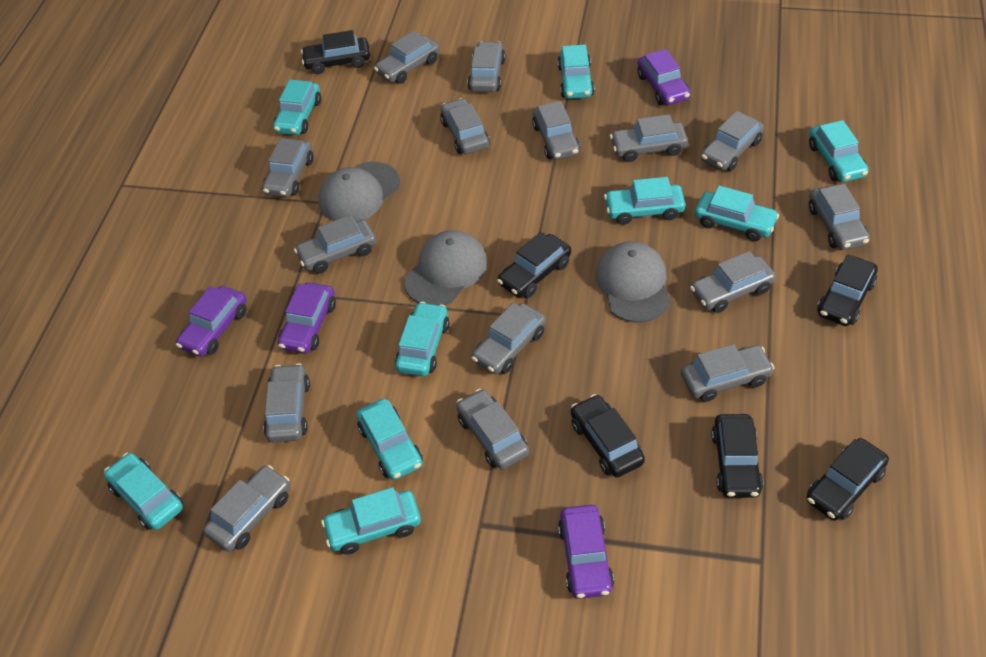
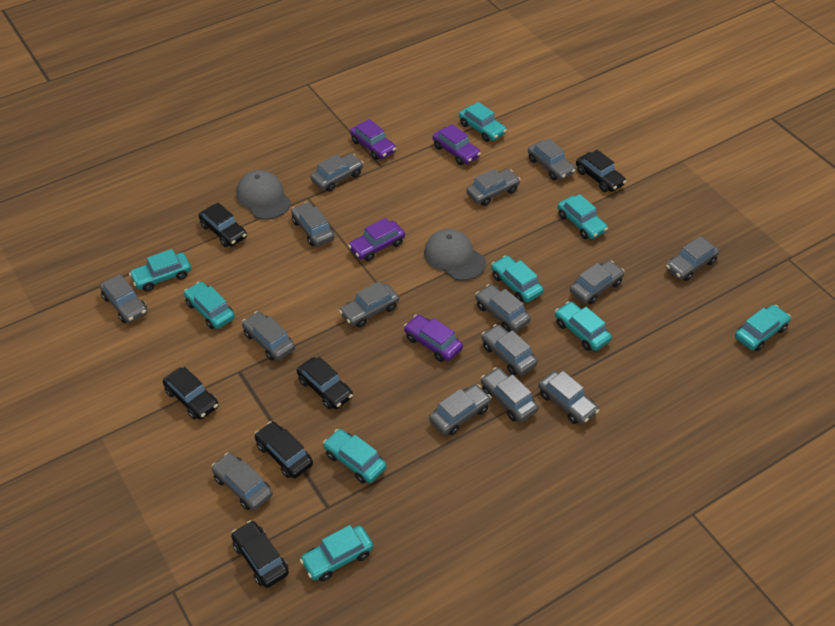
grey cap: [318,162,400,222] [404,230,487,305] [595,241,671,323] = 3 -> [236,170,291,220] [424,229,486,281] = 2

